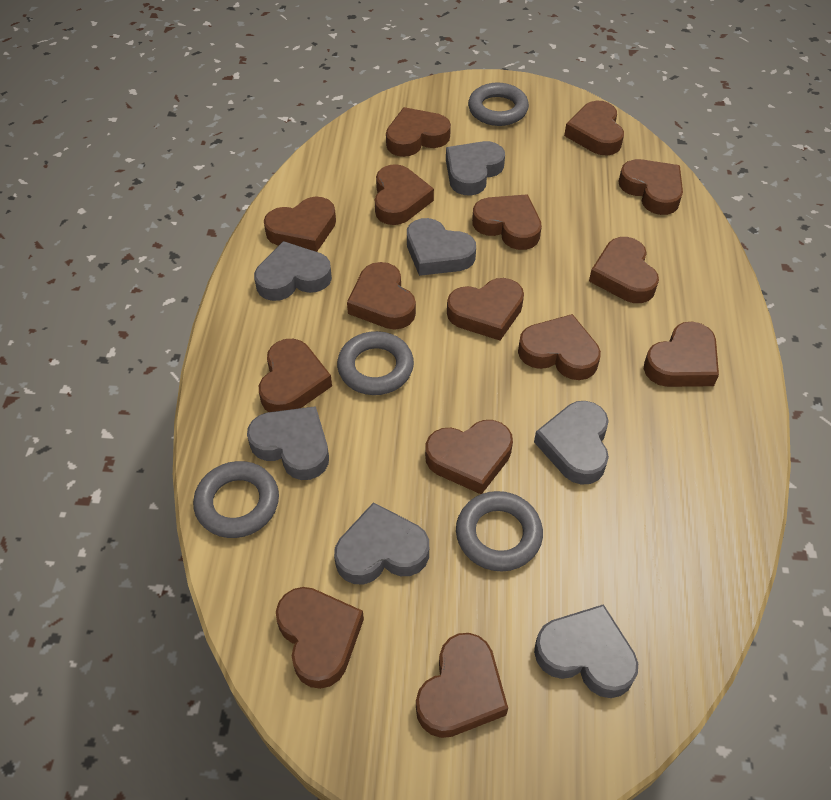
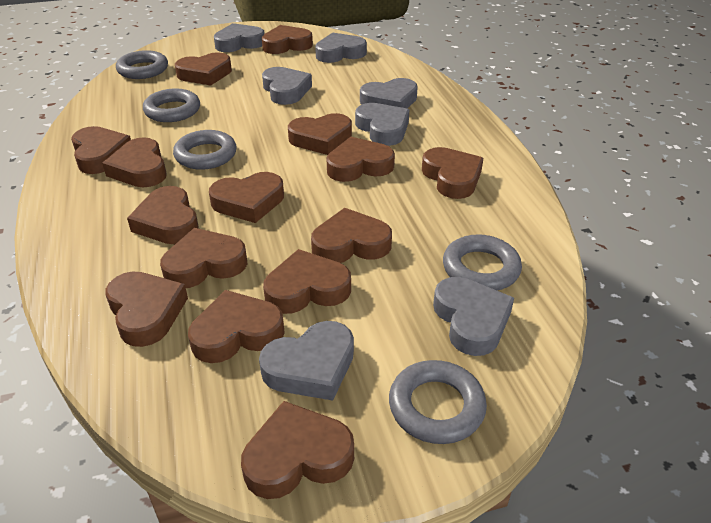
grey ring: [193,461,279,538] [337,331,414,395] [456,491,543,571] [468,83,529,126] = 4 -> [116,50,168,79] [143,89,200,122] [173,130,236,170] [389,360,487,444] [443,234,522,290] = 5

